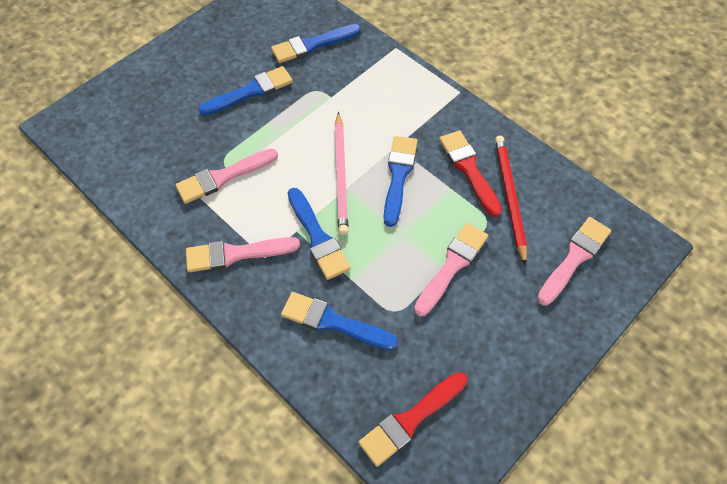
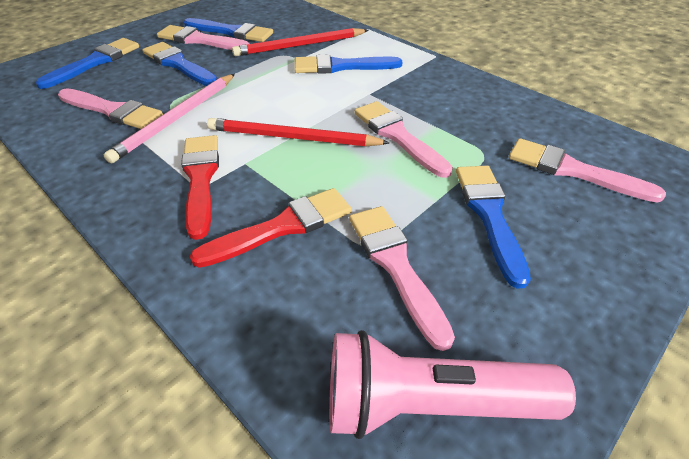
pink brush: [175,148,278,204] [186,237,300,272] [414,223,488,316] [537,217,611,305] = 4 -> [58,88,163,129] [157,25,250,50] [349,206,455,351] [354,101,453,178] [509,138,666,203] = 5
pink flashlight: none = 0 -> [329,330,576,439] = 1
red pencil: [495,136,527,266] = 1 -> [207,118,390,146] [232,28,369,56] = 2

